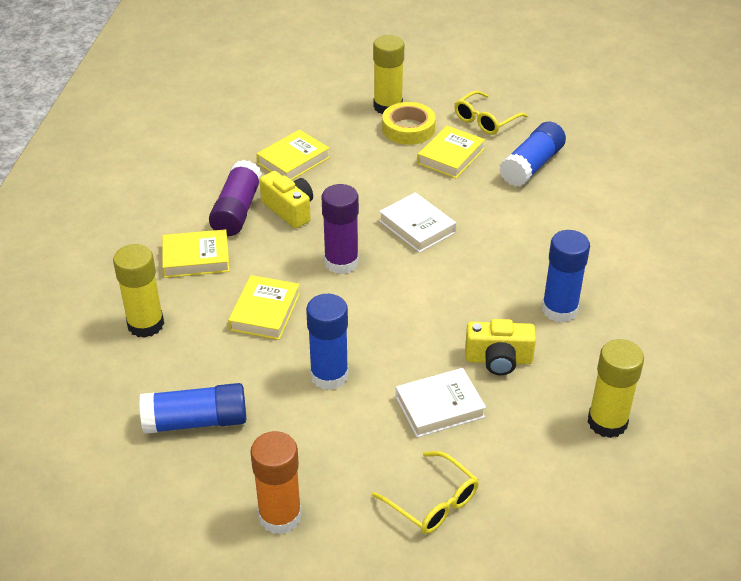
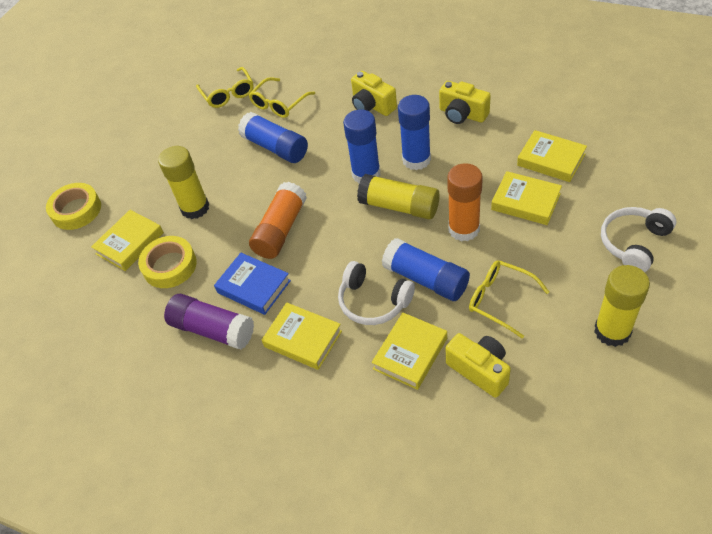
blue book: none = 0 -> [214,253,291,315] = 1
orange glue stick: [250,431,302,534] = 1 -> [249,182,307,259] [447,163,483,242] = 2
purple glue stick: [209,160,262,236] [322,184,359,274] = 2 -> [164,294,254,350] = 1
white book: [379,192,456,253] [396,368,486,438] = 2 -> none = 0
white headphones: none = 0 -> [338,261,415,325] [601,207,676,272] = 2
yellow book: [162,229,230,278] [228,275,300,340] [256,130,330,180] [417,126,485,178] = 4 -> [91,210,164,271] [262,303,342,370] [372,312,447,390] [491,171,562,225] [517,130,587,182] = 5
yellow camera: [259,171,313,228] [465,319,536,375] = 2 -> [351,71,397,116] [439,81,491,124] [446,333,511,398] = 3
yellow glasses: [372,451,479,534] [454,91,528,135] = 2 -> [196,67,254,108] [249,77,315,118] [469,260,549,338] = 3
yellow tape: [382,102,436,145] = 1 -> [46,183,101,230] [138,236,197,288] = 2

